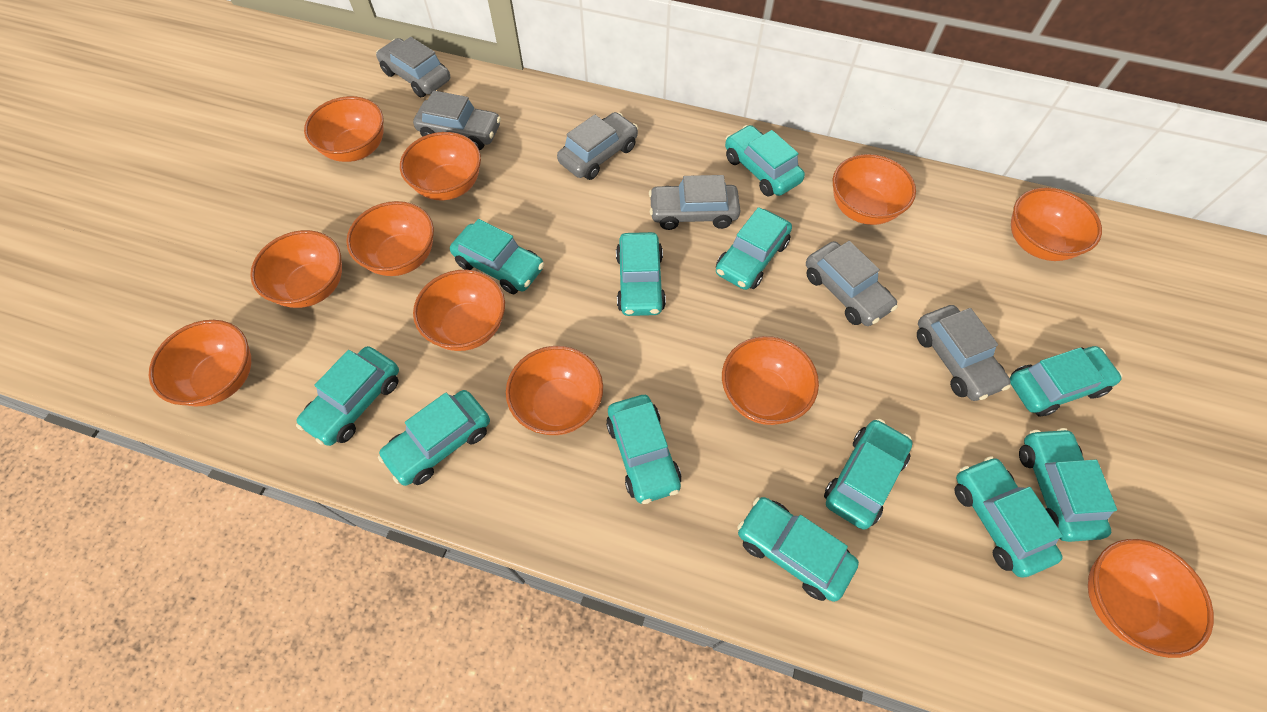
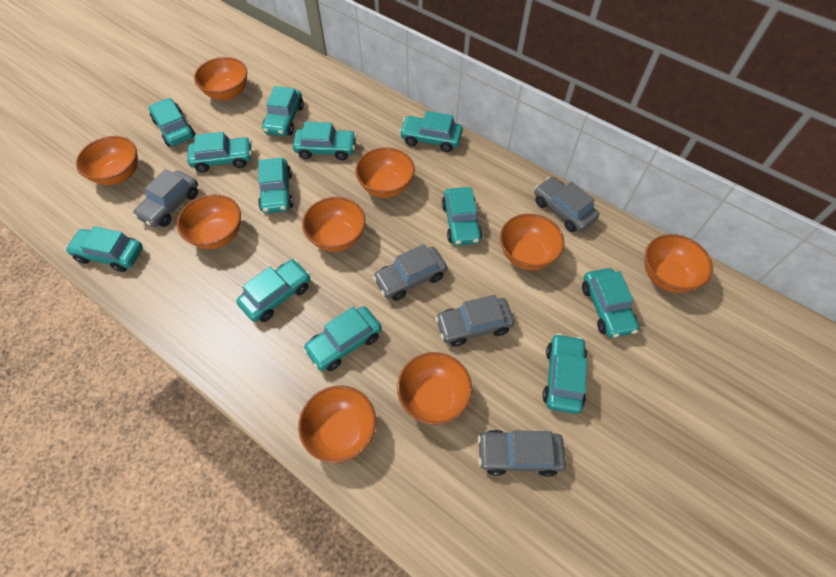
grey car: [376,37,450,97] [413,90,501,150] [557,112,638,180] [649,175,740,230] [806,241,898,326] [917,305,1011,401] = 6 -> [133,169,198,227] [373,244,447,301] [435,295,515,347] [478,430,566,477] [534,177,599,232] = 5
orange bowl: [149,320,251,407] [250,230,342,308] [304,96,384,162] [346,201,434,276] [400,132,481,200] [413,270,505,351] [506,346,603,435] [722,336,819,425] [833,154,916,225] [1011,187,1102,261] [1088,539,1214,658] = 11 -> [76,136,138,185] [177,194,241,249] [194,57,247,100] [298,385,376,463] [302,197,366,252] [355,148,415,198] [397,352,472,425] [500,214,565,270] [645,234,713,293] = 9

